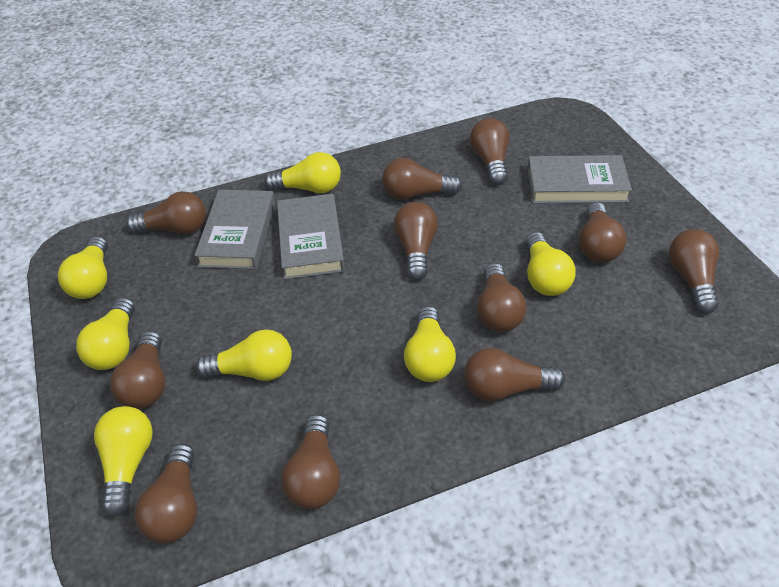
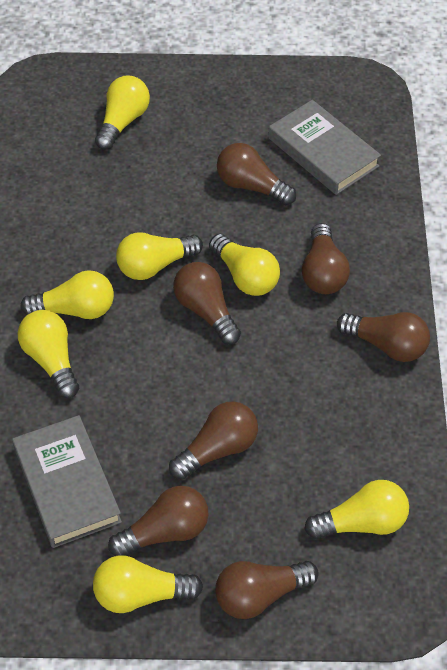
brown light bulb: [110,331,165,409] [126,191,206,234] [135,443,197,543] [281,414,340,509] [382,158,462,200] [394,202,438,280] [464,348,565,401] [470,118,509,185] [477,263,527,332] [579,202,626,262] [669,229,719,314] = 11 -> [108,486,208,556] [169,402,258,480] [173,262,241,344] [216,561,319,619] [217,143,296,205] [302,223,350,294] [337,312,430,362] = 7
grey book: [194,190,275,269] [277,194,345,280] [527,155,632,204] = 3 -> [12,415,122,548] [268,100,381,195] = 2

